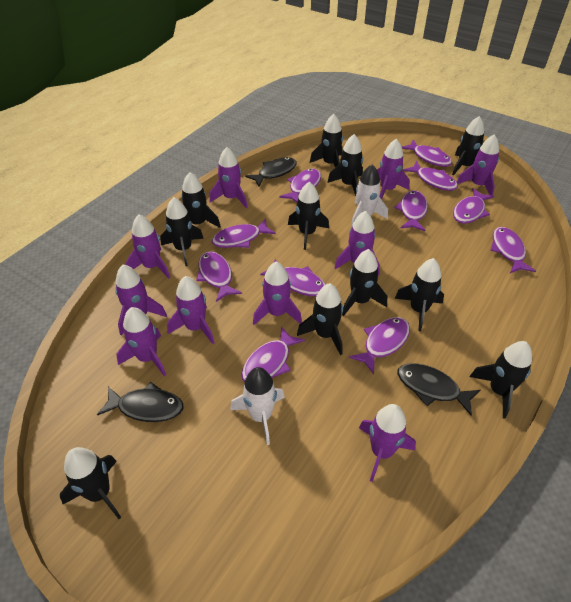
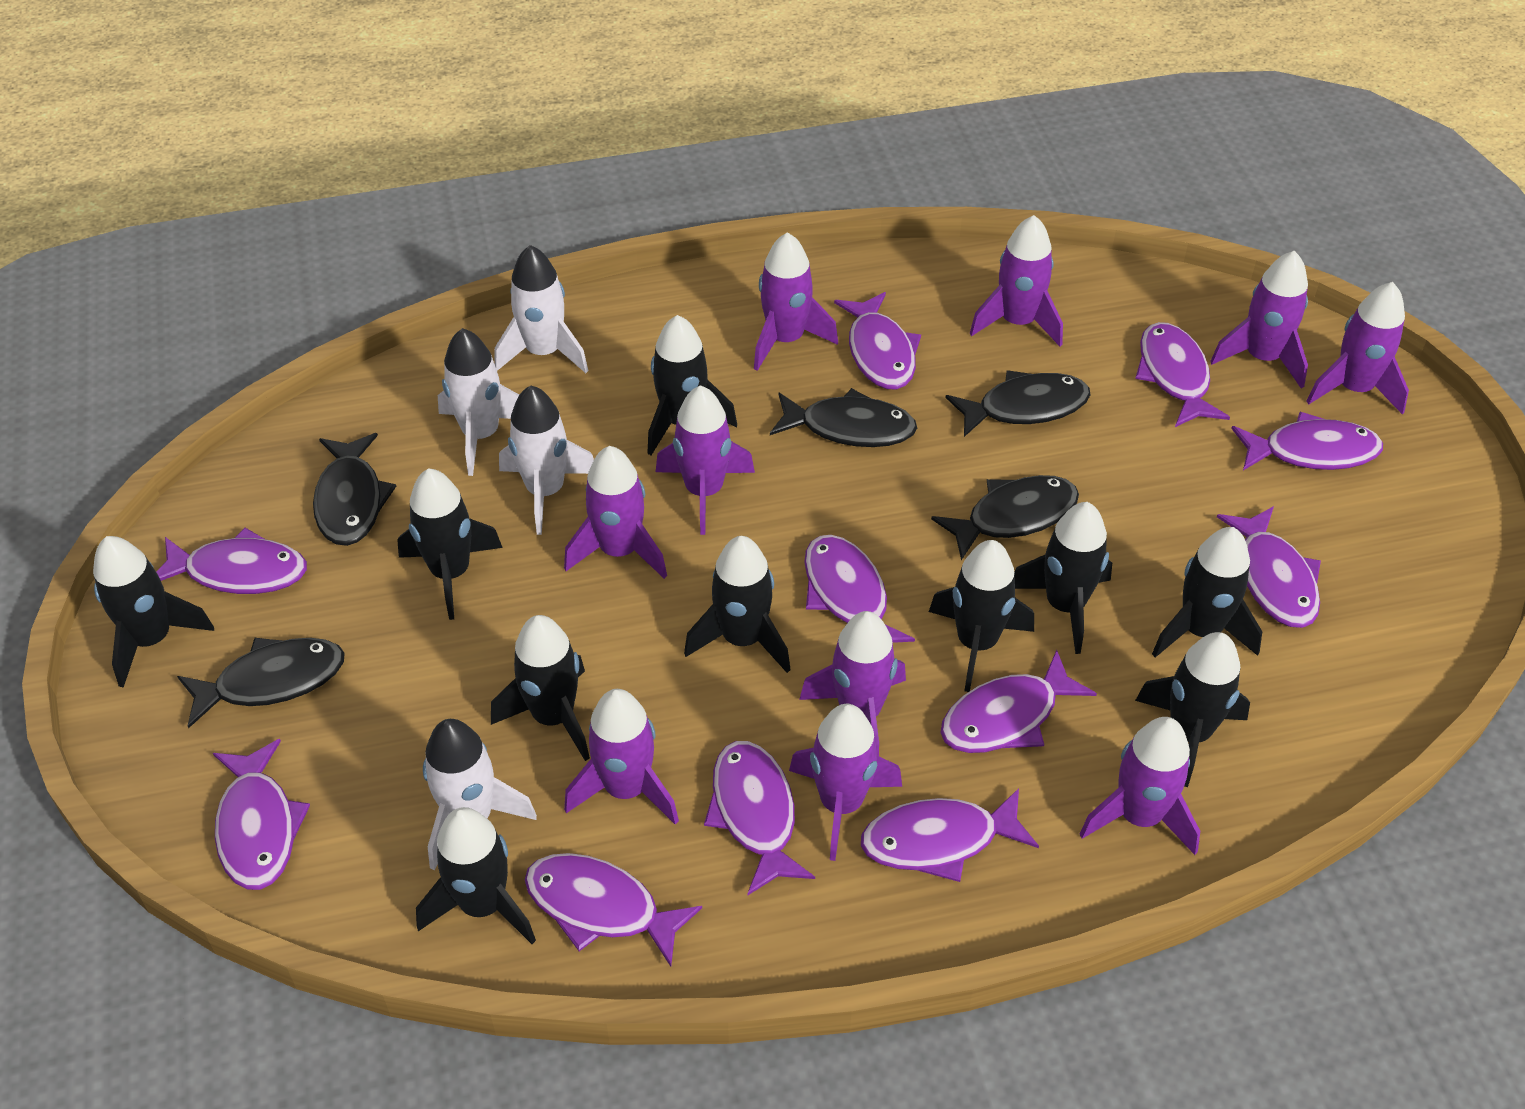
black fish: [97,382,183,422] [245,157,297,186] [397,363,480,416] = 3 -> [177,638,345,728] [313,433,396,546] [770,388,917,447] [931,475,1079,560] [945,370,1090,437] = 5
black rocket: [60,447,121,519] [160,197,204,266] [181,172,221,228] [288,182,329,250] [297,283,343,355] [310,114,343,168] [327,134,363,196] [342,249,387,316] [395,258,444,331] [452,116,484,175] [470,341,532,419] = 11 -> [93,536,214,688] [397,468,503,620] [416,807,536,944] [491,615,590,761] [647,315,737,455] [684,536,791,673] [929,540,1034,692] [1014,502,1112,654] [1135,632,1250,787] [1152,527,1262,658] = 10
white rocket: [230,367,285,445] [351,165,388,228] = 2 -> [423,719,537,870] [438,328,519,476] [495,245,588,373] [499,385,594,535] = 4

